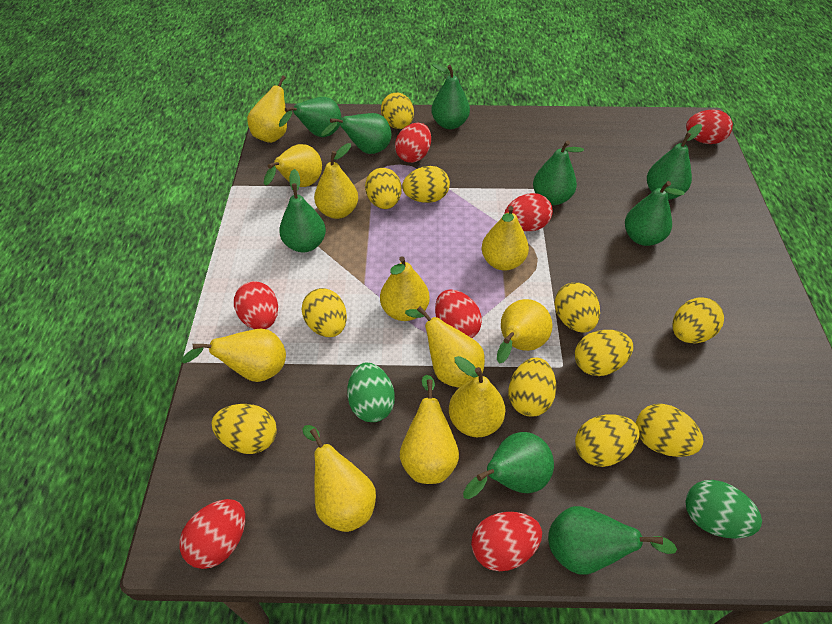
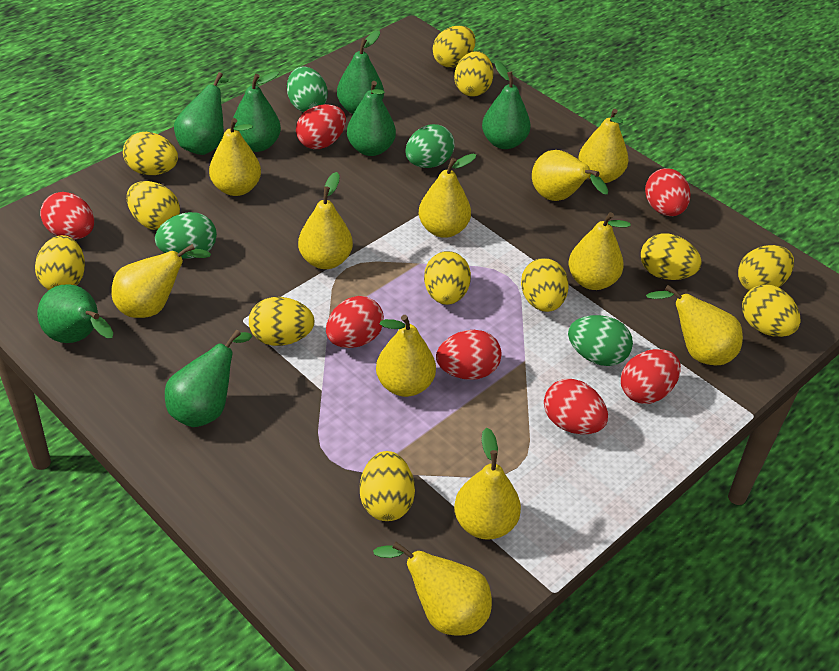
green egg: [347,363,395,422] [685,480,762,539] = 2 -> [155,212,217,259] [287,67,328,112] [405,124,455,168] [568,315,633,366] = 4
green pear: [279,97,342,137] [279,169,326,252] [321,113,391,154] [431,63,470,129] [463,432,554,499] [533,140,584,205] [548,506,677,575] [625,181,685,246] [647,124,702,200] = 9 -> [37,284,113,343] [165,330,252,427] [174,72,229,155] [233,71,281,152] [337,30,384,114] [347,81,396,156] [482,61,531,149] = 7
yellow egg: [212,404,277,454] [302,288,347,337] [365,168,402,209] [381,93,414,129] [402,166,450,203] [509,358,556,416] [555,282,600,333] [575,330,633,376] [575,414,639,467] [636,404,704,457] [672,297,724,343] = 11 -> [35,235,85,290] [123,132,178,175] [127,181,180,230] [249,297,315,346] [360,451,415,521] [424,251,471,305] [433,26,475,67] [454,51,493,97] [521,258,569,312] [641,233,702,280] [738,245,794,291] [742,285,800,337] = 12

